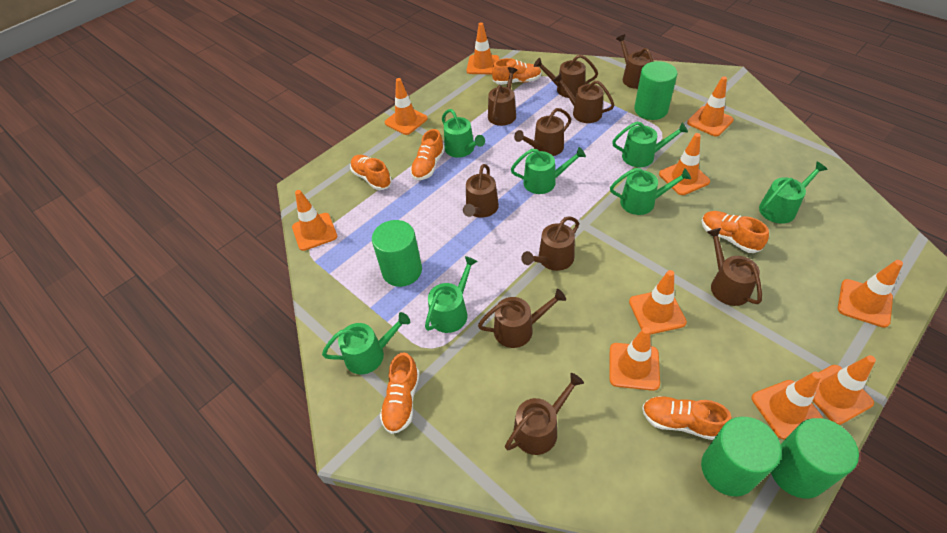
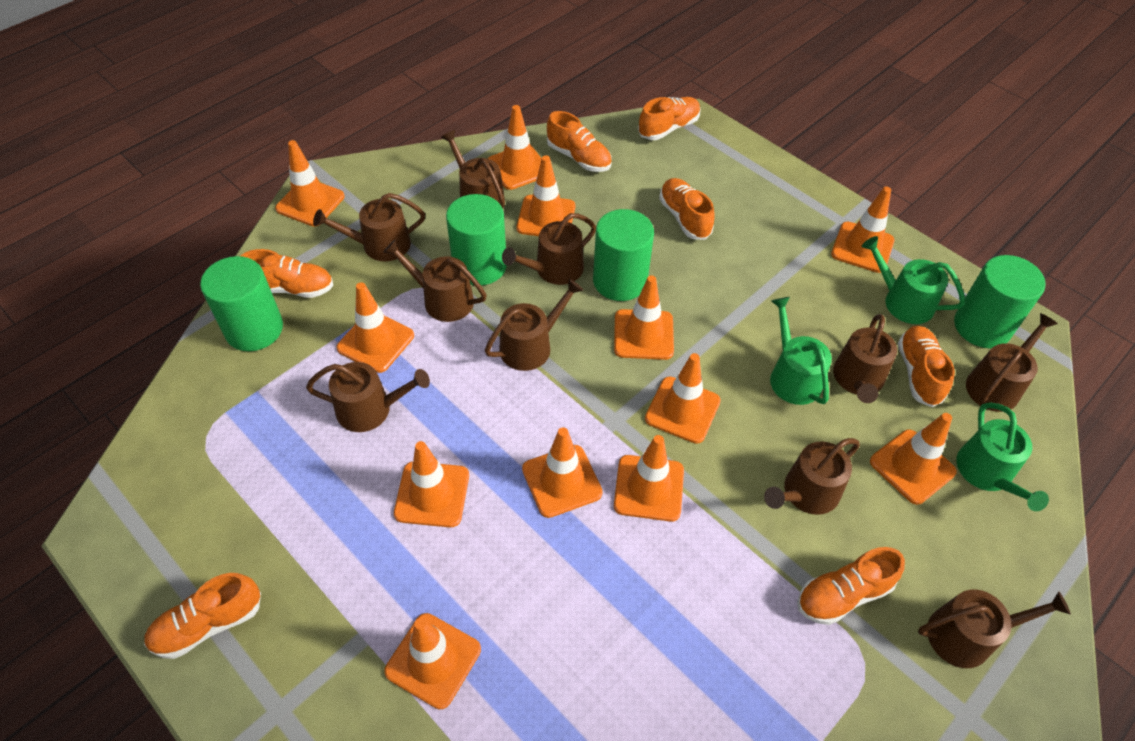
green watering can: [322,312,410,374] [425,256,478,333] [442,109,485,158] [511,147,586,194] [610,168,691,215] [612,122,688,167] [759,162,827,224] = 7 -> [770,297,832,405] [862,236,965,324] [956,403,1049,511] = 3
orange shoe: [350,155,392,190] [380,352,420,434] [410,129,445,180] [492,58,542,85] [642,396,732,440] [702,211,769,253] = 6 -> [144,573,261,659] [241,249,333,298] [547,111,612,172] [638,97,701,140] [659,178,715,240] [797,547,905,625] [898,326,955,407] = 7
orange traffic cone: [292,190,337,251] [385,78,428,135] [467,23,499,74] [609,327,660,391] [629,270,687,335] [659,133,710,195] [687,76,734,137] [752,371,823,440] [813,355,876,425] [838,260,903,328] = 10 -> [275,140,345,227] [337,282,414,373] [384,613,481,709] [394,441,469,527] [488,105,542,190] [517,155,575,236] [522,427,603,518] [614,275,674,360] [614,435,684,522] [645,353,721,444] [831,187,895,273] [870,413,957,505] = 12

